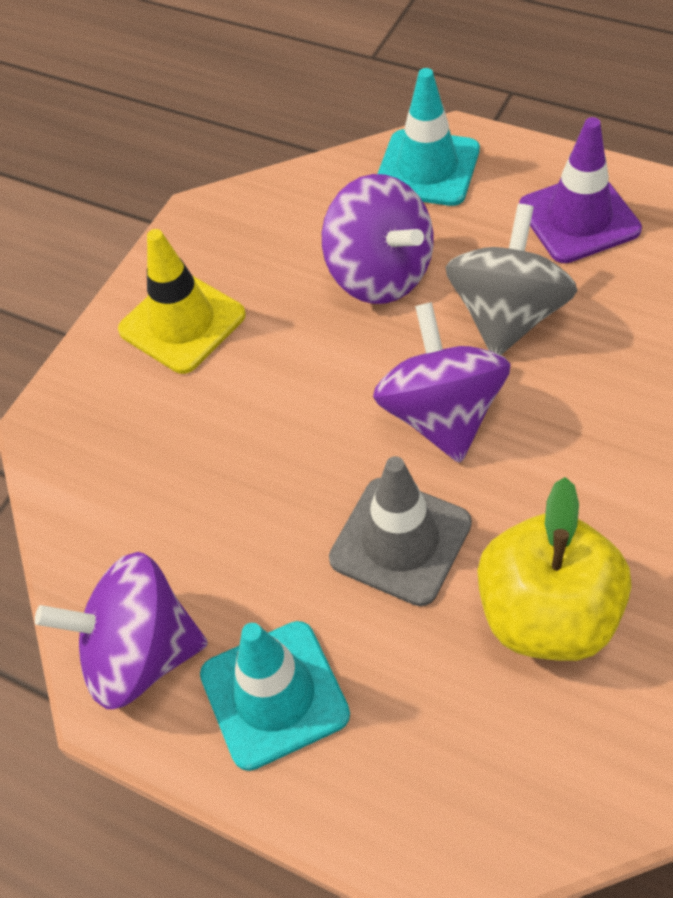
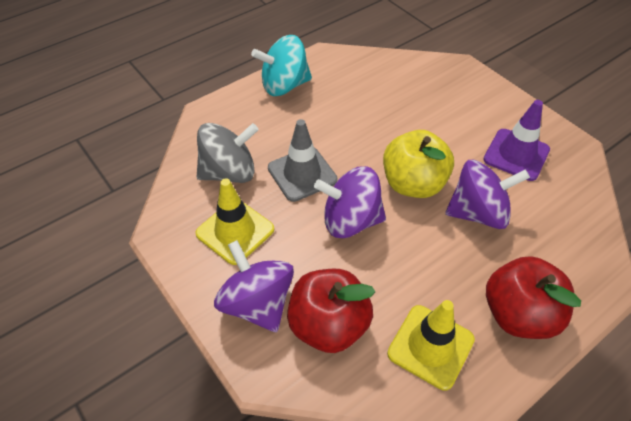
red apple: none = 0 -> [287,269,375,353] [486,256,581,339] = 2
turquoise spinning top: none = 0 -> [251,35,312,96] = 1
turquoise traffic cone: [200,621,350,771] [378,68,480,206] = 2 -> none = 0
yellow traffic cone: [118,229,246,374] = 1 -> [195,178,274,265] [387,300,475,390] = 2

